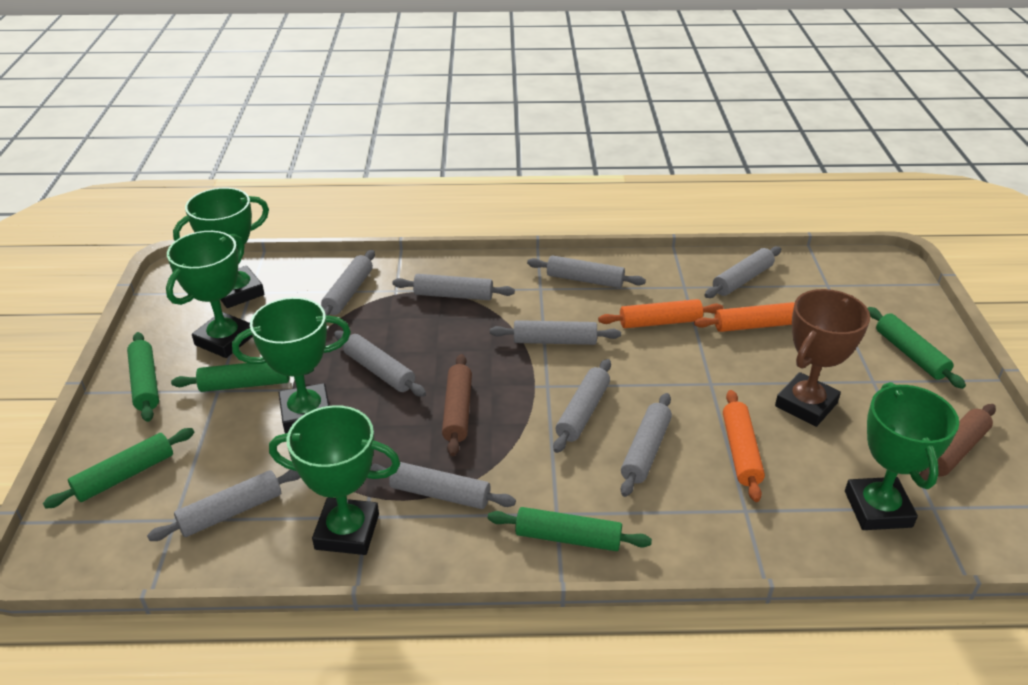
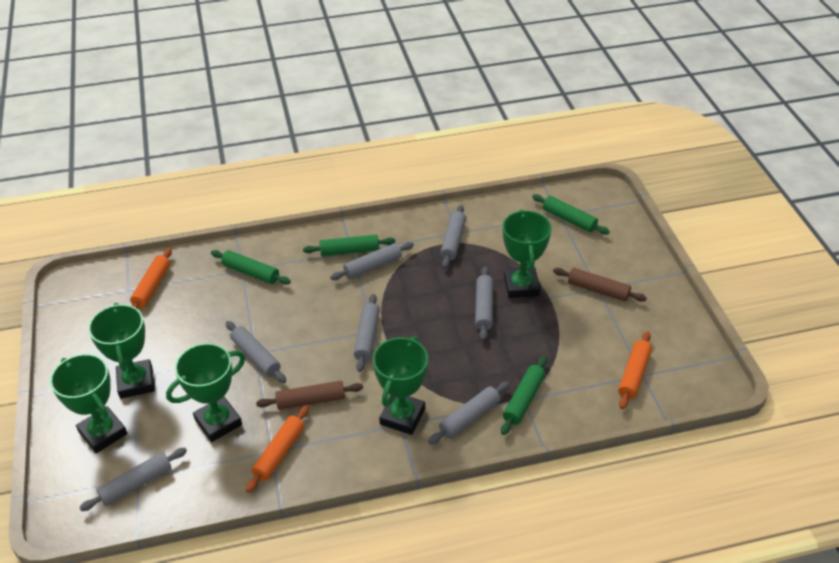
brown trophy: [775,289,870,427] = 1 -> none = 0
green rolling pin: [43,428,194,509] [127,332,159,422] [171,363,314,392] [488,507,652,551] [867,307,966,389] = 5 -> [211,250,291,285] [303,235,395,256] [501,356,547,435] [532,194,610,234] = 4
grey rolling pin: [147,469,301,541] [321,250,375,315] [334,331,426,397] [370,462,516,509] [392,274,515,300] [490,320,621,345] [527,255,646,288] [553,359,611,453] [621,393,672,497] [704,246,781,298] = 10 -> [79,448,187,511] [226,321,286,383] [330,242,414,280] [354,294,380,372] [428,382,510,444] [440,205,466,268] [475,267,493,340] = 7

